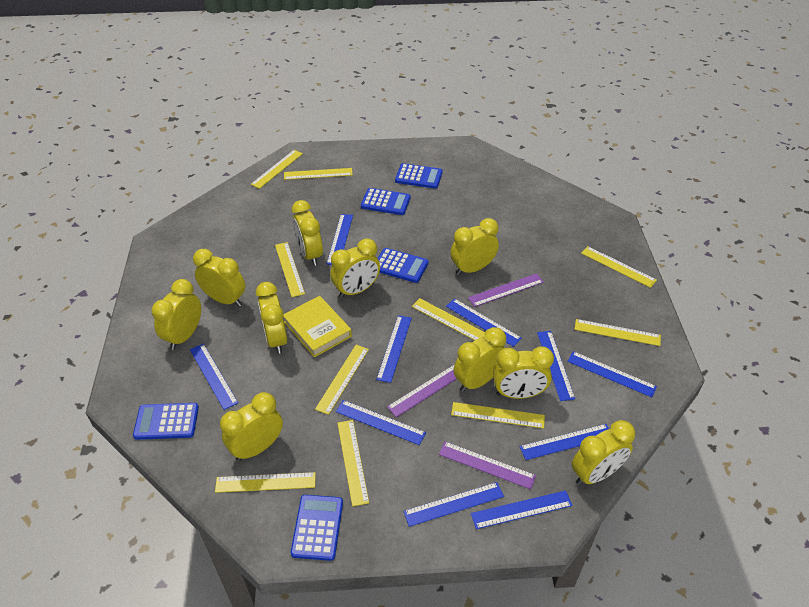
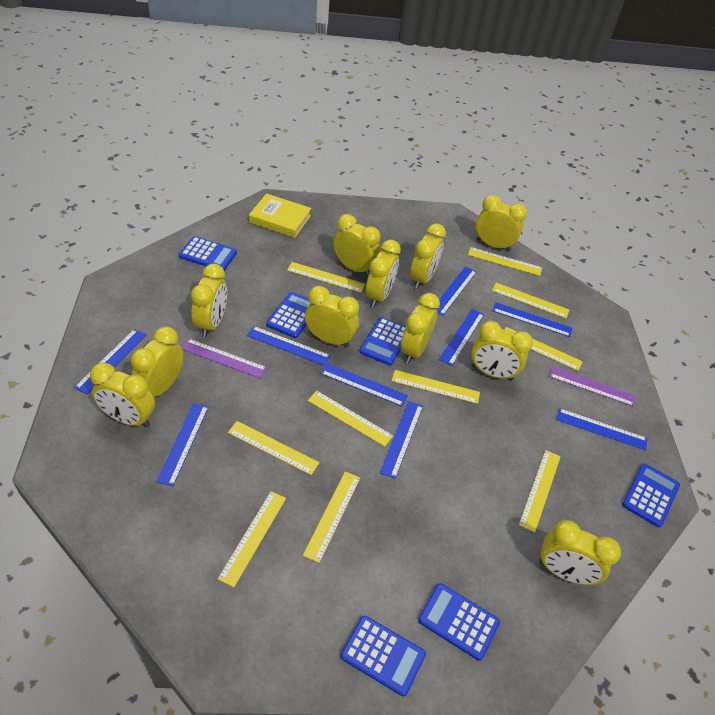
blue calculator: [133,403,199,440] [291,495,343,561] [361,188,411,215] [378,248,429,283] [395,163,443,189] = 5 -> [179,236,237,271] [266,292,310,338] [341,616,426,697] [359,317,406,366] [418,583,500,661] [622,463,680,527] = 6
blue ruler: [190,343,238,410] [327,214,353,265] [336,400,426,445] [376,315,412,383] [403,482,504,527] [446,298,522,347] [471,490,573,529] [520,424,609,460] [537,331,575,401] [567,351,657,397] = 10 -> [74,329,146,394] [157,403,209,486] [247,326,331,366] [321,363,408,407] [380,401,423,479] [435,266,477,316] [439,309,484,366] [493,302,572,337] [556,408,647,450] = 9
purple ruler: [387,364,457,417] [439,442,536,489] [468,273,544,307] = 3 -> [181,338,267,379] [549,367,635,407] = 2
yellow clock: [151,279,201,350] [193,249,245,307] [220,392,283,461] [256,282,287,354] [292,200,323,266] [330,239,380,298] [450,218,499,275] [453,327,506,392] [493,346,554,399] [572,420,635,485] = 10 -> [90,362,155,427] [131,326,184,397] [191,264,227,337] [305,286,359,347] [333,214,380,276] [366,240,401,308] [401,293,440,363] [410,223,446,289] [471,321,533,380] [476,195,527,251] [539,520,621,585] = 11

